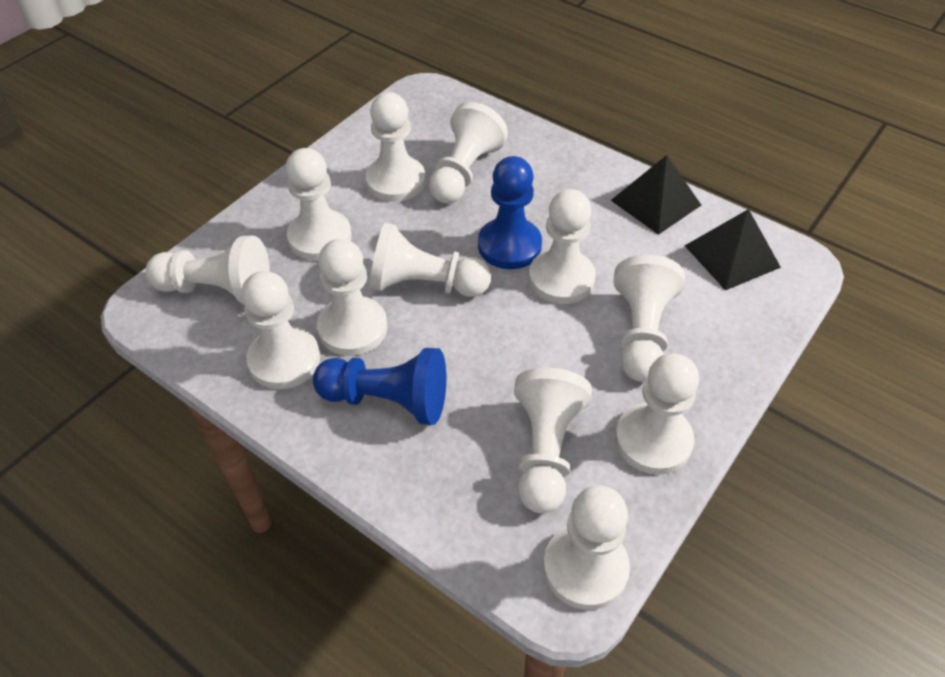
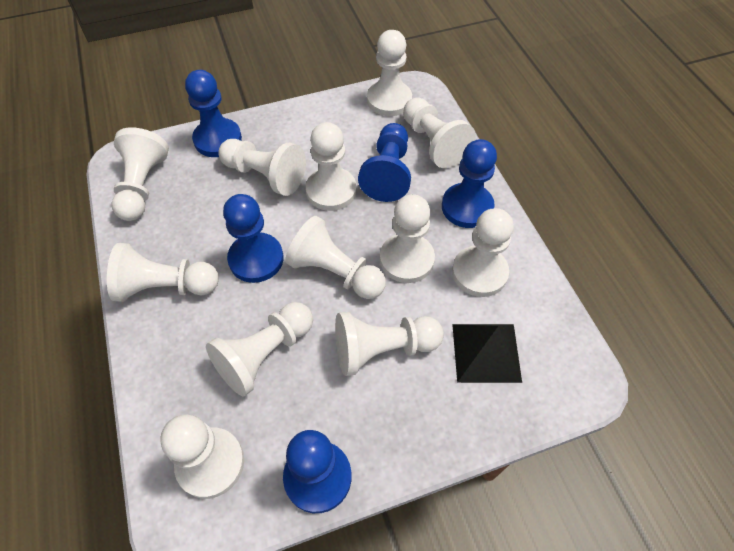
black pyramid: [611,155,701,235] [685,209,781,291] = 2 -> [452,324,522,383] = 1
blue pawn: [313,348,446,425] [478,156,542,269] = 2 -> [185,70,242,157] [223,194,283,283] [283,430,352,513] [358,123,411,202] [442,139,497,228] = 5

